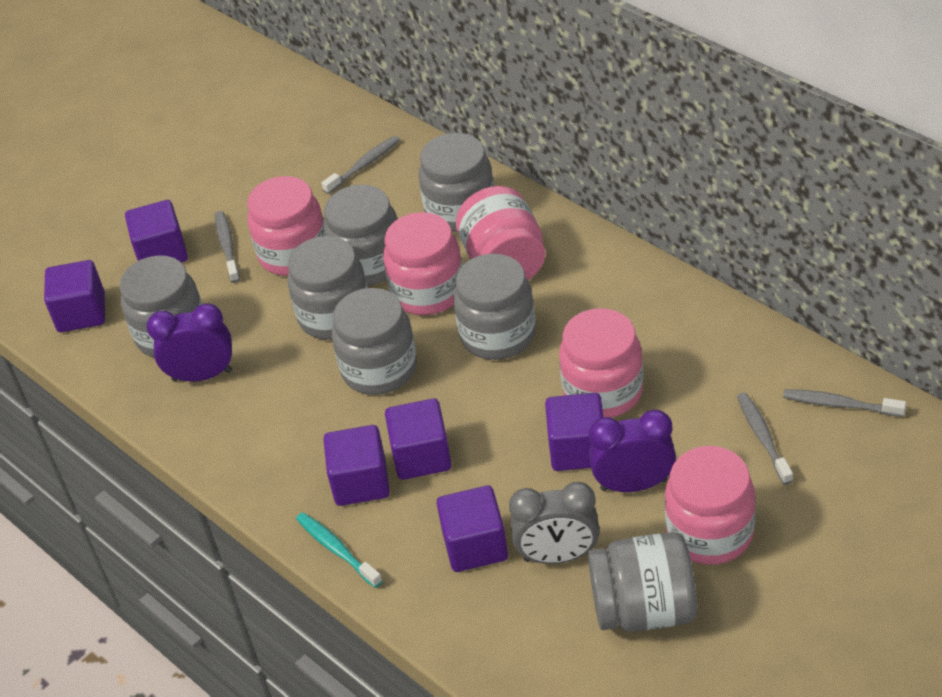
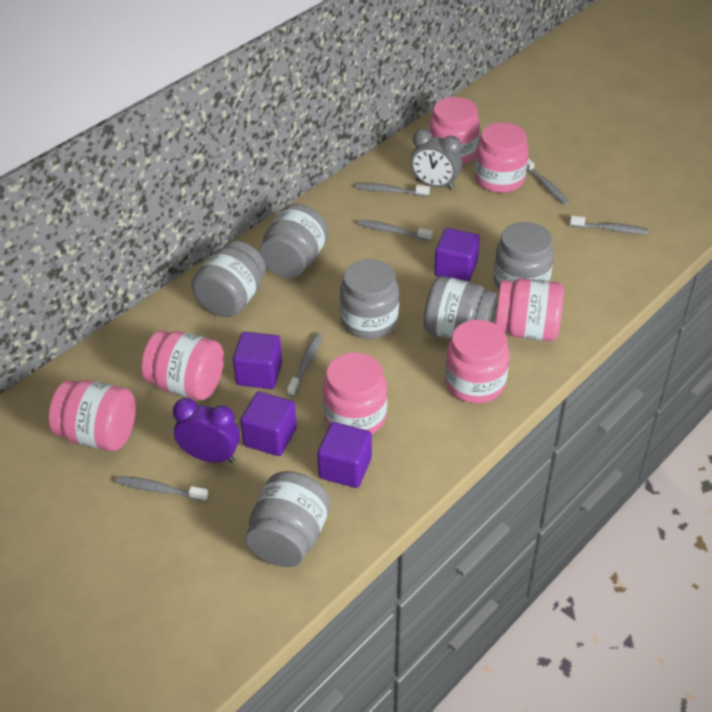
grey jar: [120,255,202,357] [287,236,368,340] [323,185,397,285] [332,288,417,395] [419,133,494,232] [453,254,536,360] [588,532,697,632] = 7 -> [192,241,266,317] [245,471,330,567] [260,204,328,278] [340,259,399,339] [423,276,497,339] [494,222,554,290] = 6
grey toothbrush: [215,211,240,283] [322,136,400,194] [737,393,793,485] [783,389,906,417] = 4 -> [116,476,208,502] [287,333,323,397] [356,183,430,196] [358,220,433,241] [527,158,569,205] [570,216,648,234] = 6
pink jar: [248,176,324,276] [383,212,462,315] [456,186,546,280] [559,308,643,418] [665,446,756,565] = 5 -> [49,380,136,451] [141,330,224,400] [323,352,387,434] [429,97,480,164] [445,320,510,403] [475,122,529,193] [495,278,564,341] = 7
purple clock: [146,303,232,382] [589,410,676,492] = 2 -> [173,398,240,463] = 1
purple cube: [44,260,105,332] [125,200,188,263] [324,425,390,506] [385,399,452,480] [437,486,508,572] [545,393,603,471] = 6 -> [233,332,282,389] [240,391,297,456] [317,422,372,488] [434,228,480,281] = 4
turquoise toothbrush: [296,512,382,588] = 1 -> none = 0

